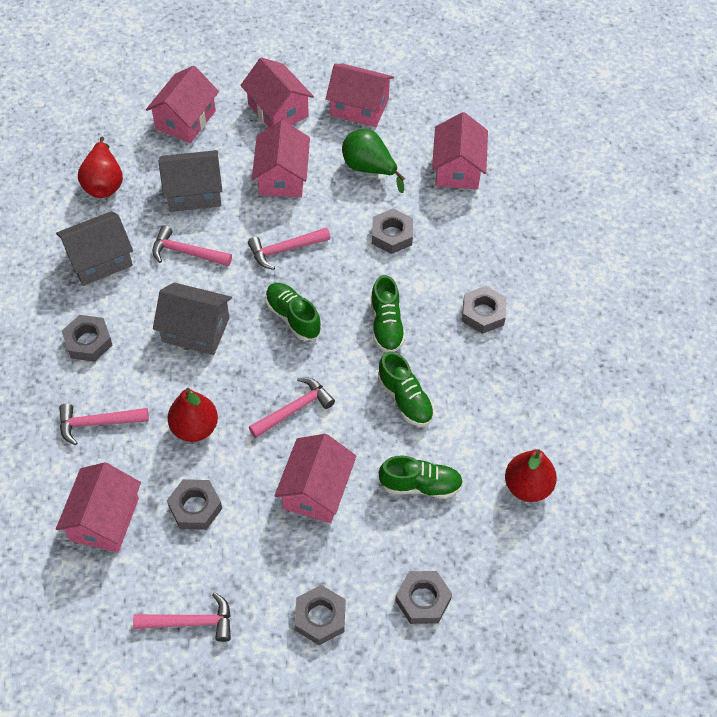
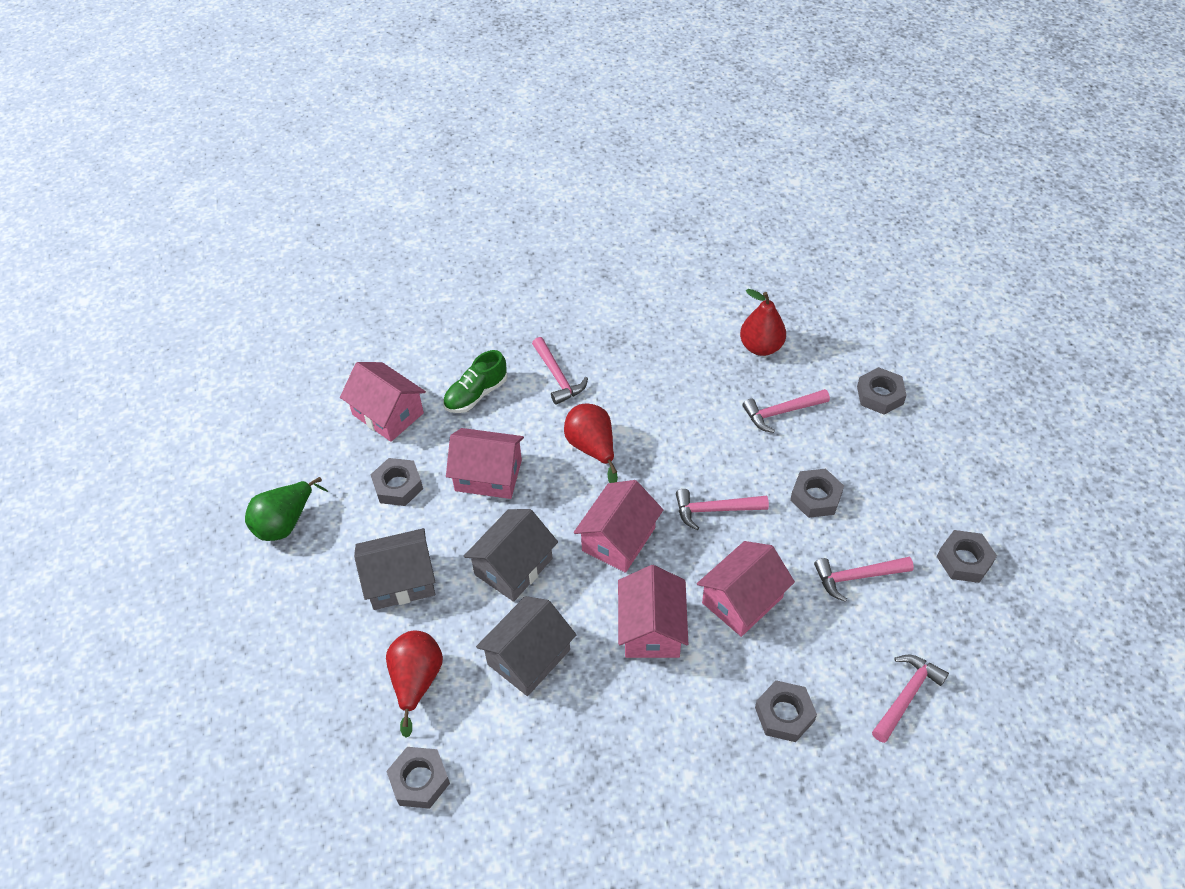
green shoe: [265,283,321,341] [371,275,406,352] [378,352,434,426] [379,455,463,499] = 4 -> [443,350,508,413] = 1
pink house: [56,462,141,553] [146,66,219,143] [240,57,314,127] [252,120,310,197] [274,434,356,523] [326,64,394,127] [432,112,488,189] = 7 -> [340,362,426,442] [446,428,524,499] [574,480,663,573] [618,565,688,658] [697,541,795,637] = 5

